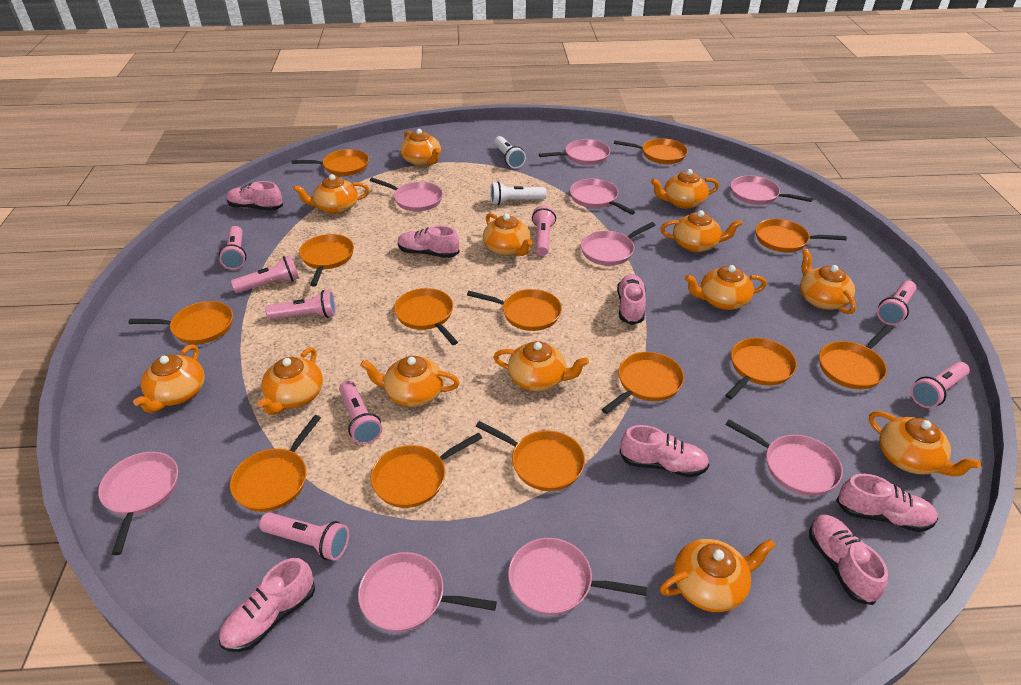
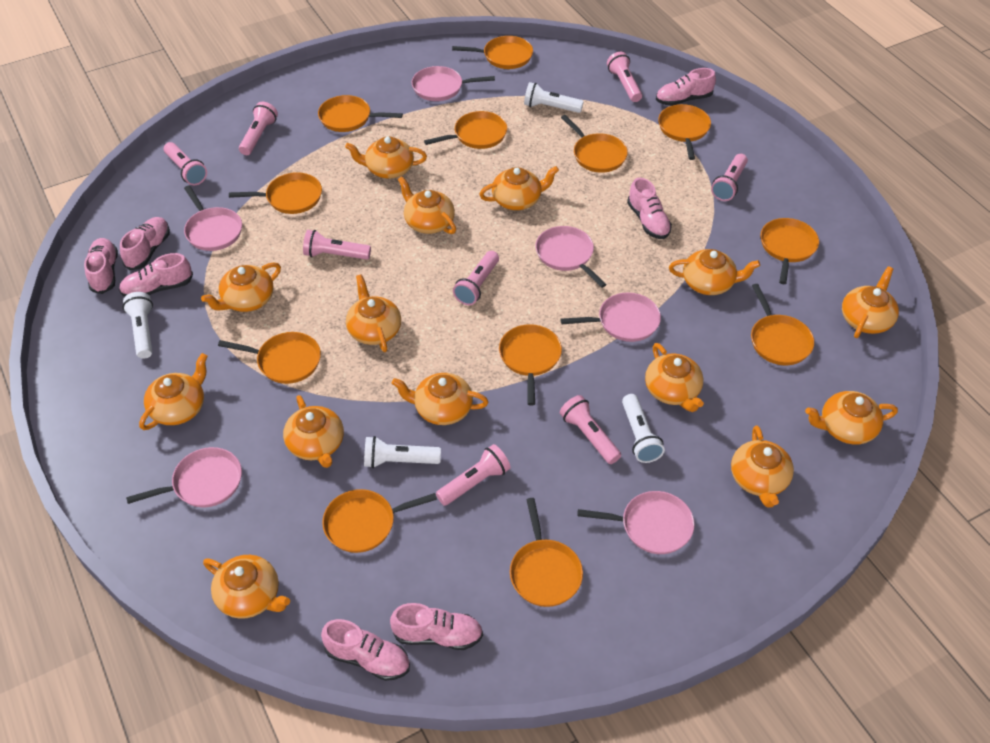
orange pan: [128,301,233,344] [230,415,321,512] [292,149,369,176] [299,234,354,286] [371,432,482,508] [394,288,458,345] [467,289,562,331] [476,421,585,491] [601,352,684,414] [614,138,688,164] [725,338,797,399] [755,219,847,253] [819,325,892,389] = 13 -> [218,332,321,384] [229,172,322,214] [318,95,403,132] [322,489,437,553] [424,111,507,149] [452,36,533,69] [499,324,562,405] [510,498,583,607] [561,115,628,173] [658,104,711,160] [751,284,814,365] [761,218,819,284] = 12
orange teapot: [133,345,205,413] [257,347,323,415] [293,174,370,214] [360,356,460,407] [400,129,441,166] [483,213,532,256] [493,341,589,391] [651,169,719,209] [660,210,742,252] [660,539,776,612] [685,265,767,310] [800,249,856,314] [869,411,981,476] = 13 -> [139,353,208,430] [201,262,281,312] [203,555,290,619] [283,395,344,468] [345,137,427,179] [346,274,401,352] [392,373,488,425] [398,176,456,234] [479,166,559,210] [645,343,704,412] [669,249,760,295] [731,425,794,508] [805,391,898,444] [842,266,899,338] = 14
pink pan: [98,452,178,555] [358,552,497,632] [370,178,443,212] [508,538,647,615] [539,139,610,165] [570,179,635,215] [581,222,655,266] [725,419,843,496] [731,175,813,205] = 9 -> [126,447,242,507] [184,185,242,251] [412,66,495,101] [535,226,607,288] [560,293,661,342] [577,491,695,554] = 6
white flashlight: [490,182,546,205] [494,136,526,168] = 2 -> [123,292,153,359] [364,436,441,468] [524,82,584,113] [622,394,665,463] = 4

